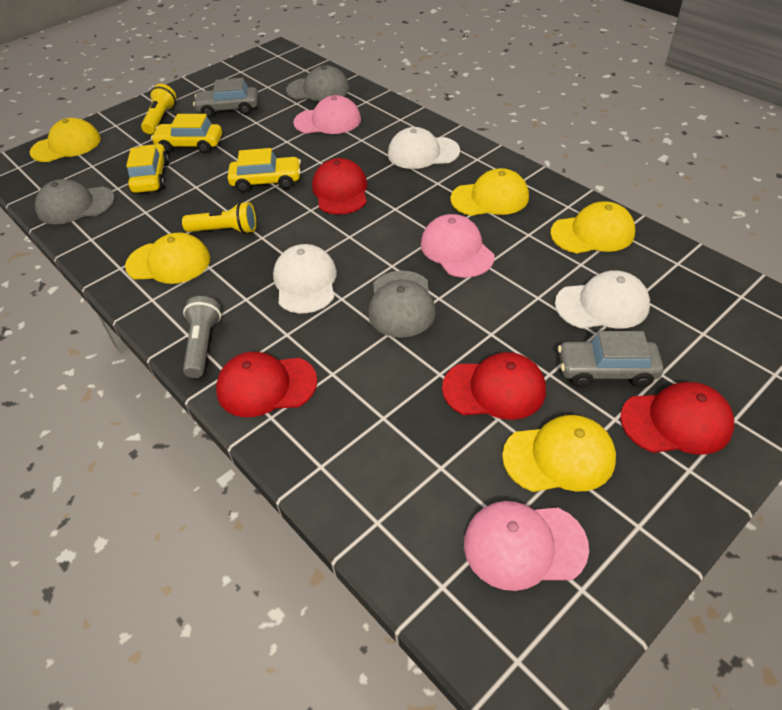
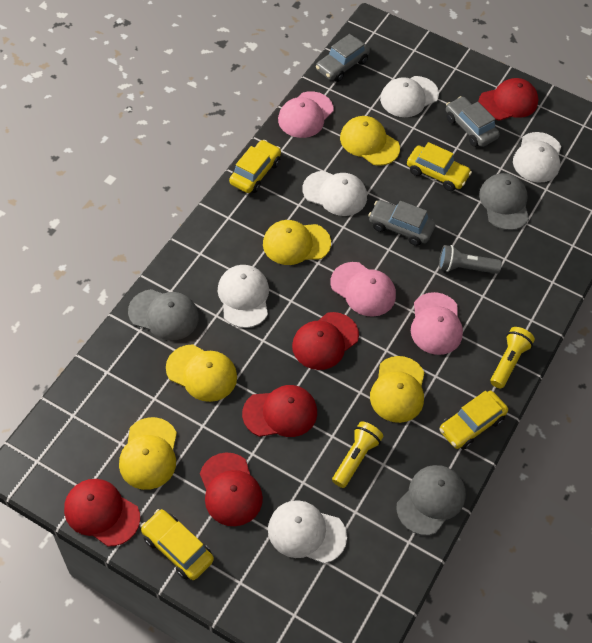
grey car: [193,78,258,118] [558,331,664,388] = 2 -> [316,34,370,82] [368,200,436,246] [446,96,500,147] = 3
red cap: [216,352,317,417] [312,158,367,215] [442,352,546,420] [620,382,734,455] = 4 -> [64,479,140,546] [200,452,263,526] [242,385,317,437] [292,312,359,370] [478,78,538,121] = 5
white cap: [273,244,337,313] [388,127,460,169] [555,270,650,329] = 3 -> [218,265,269,328] [268,500,347,564] [302,171,367,216] [380,76,439,117] [513,132,561,182] = 5
yellow car: [126,144,169,193] [151,114,222,153] [228,148,301,192] = 3 -> [140,509,214,580] [229,140,281,193] [407,142,472,191] [439,391,508,450] = 4

